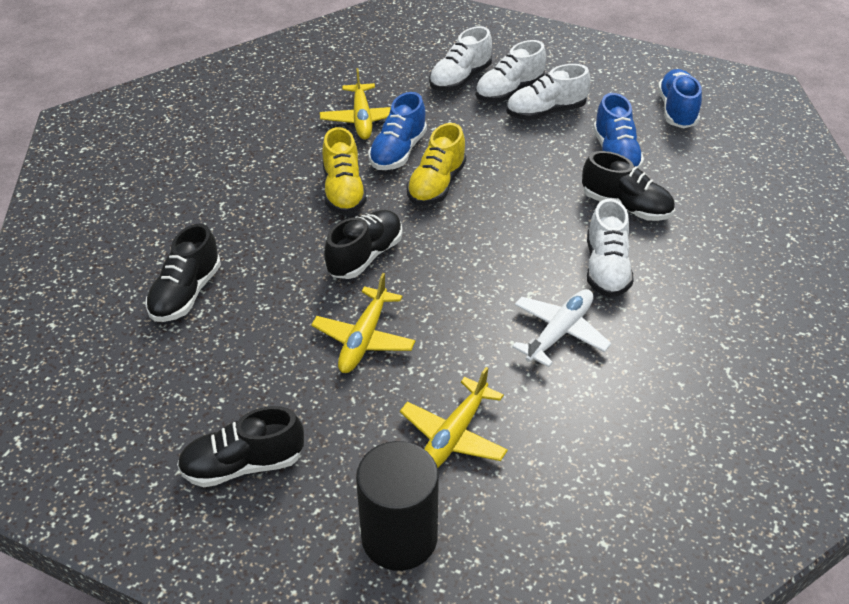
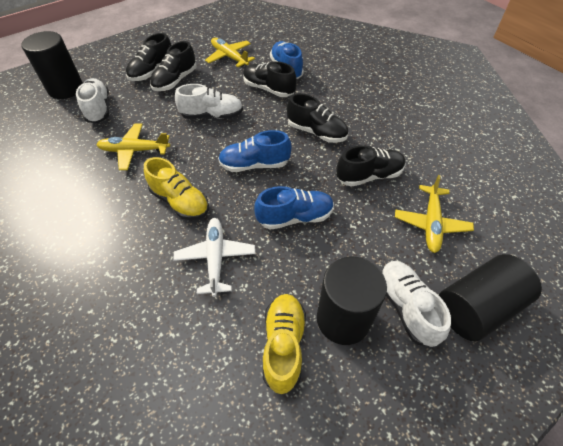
black cylinder: [356,441,439,571] = 1 -> [21,31,83,99] [317,257,387,345] [439,254,542,341] = 3
black shoe: [145,224,221,322] [177,406,304,487] [324,210,403,279] [582,151,675,221] = 4 -> [126,33,171,81] [150,41,196,91] [243,61,297,97] [287,93,348,143] [336,145,406,187] = 5
white shoe: [429,26,492,91] [475,40,546,102] [506,64,591,120] [587,199,634,297] = 4 -> [76,78,109,123] [175,84,243,119] [381,261,451,347] = 3

